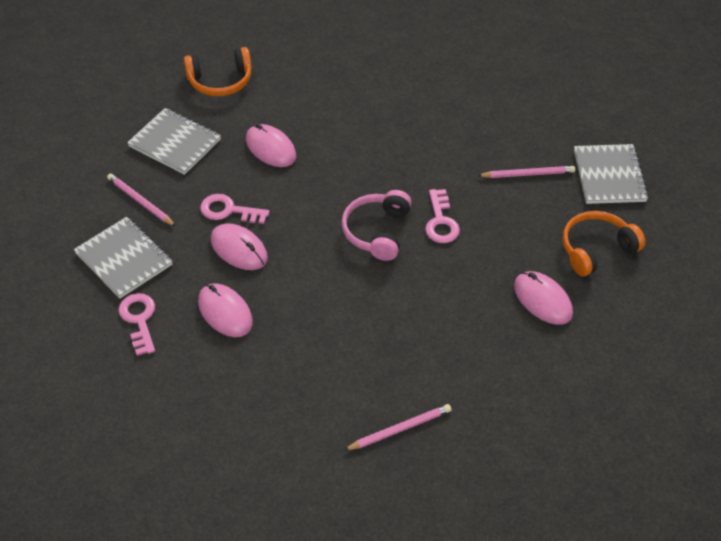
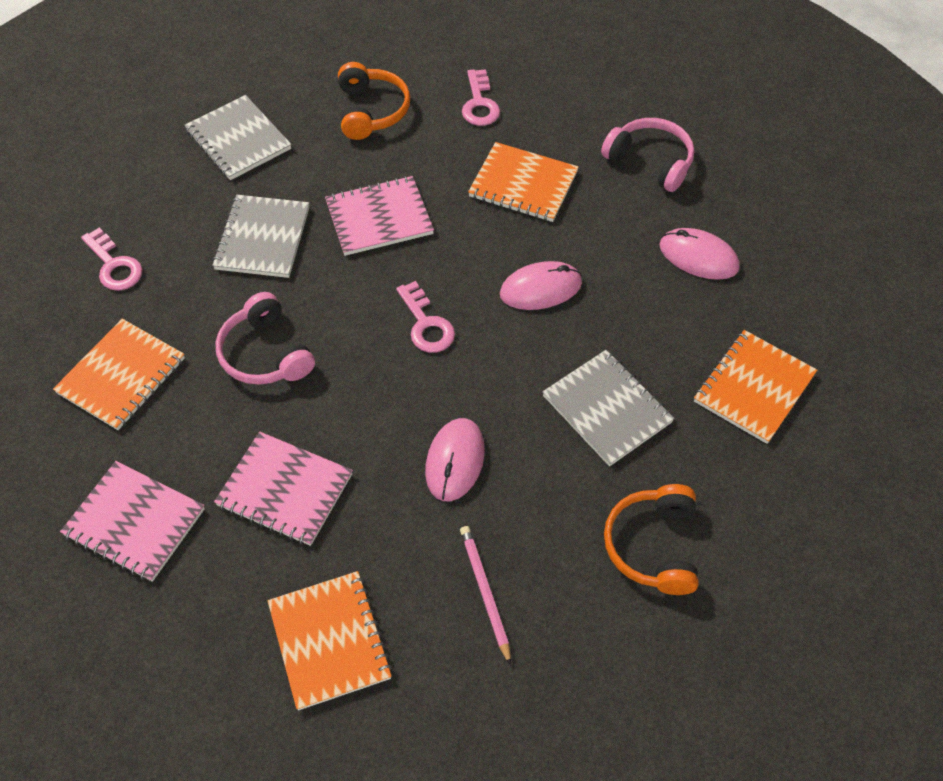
orange notebook: none = 0 -> [53,319,185,430] [268,571,392,710] [468,142,579,222] [694,330,817,444] = 4
pink headphones: [341,190,412,261] = 1 -> [216,292,315,385] [601,118,694,192] = 2
pink mouse: [198,283,253,337] [211,223,268,270] [246,124,296,167] [514,271,573,325] = 4 -> [425,418,485,501] [500,261,582,310] [659,228,740,280] = 3
pink notebook: none = 0 -> [60,461,205,582] [214,432,353,546] [325,176,434,256] = 3
pink pencil: [107,174,176,227] [344,404,451,450] [477,166,575,178] = 3 -> [460,526,511,665] = 1

